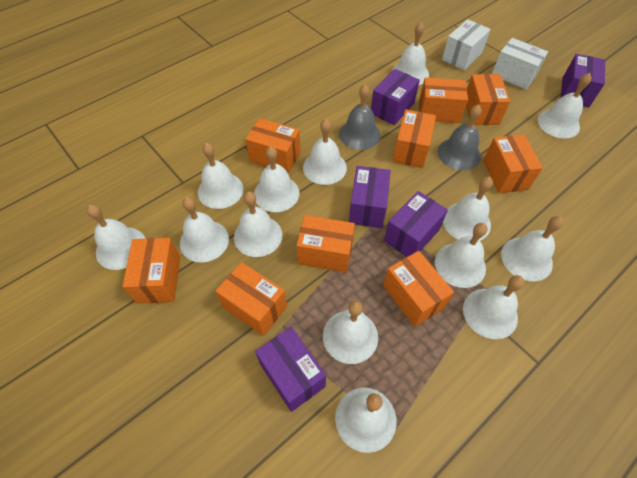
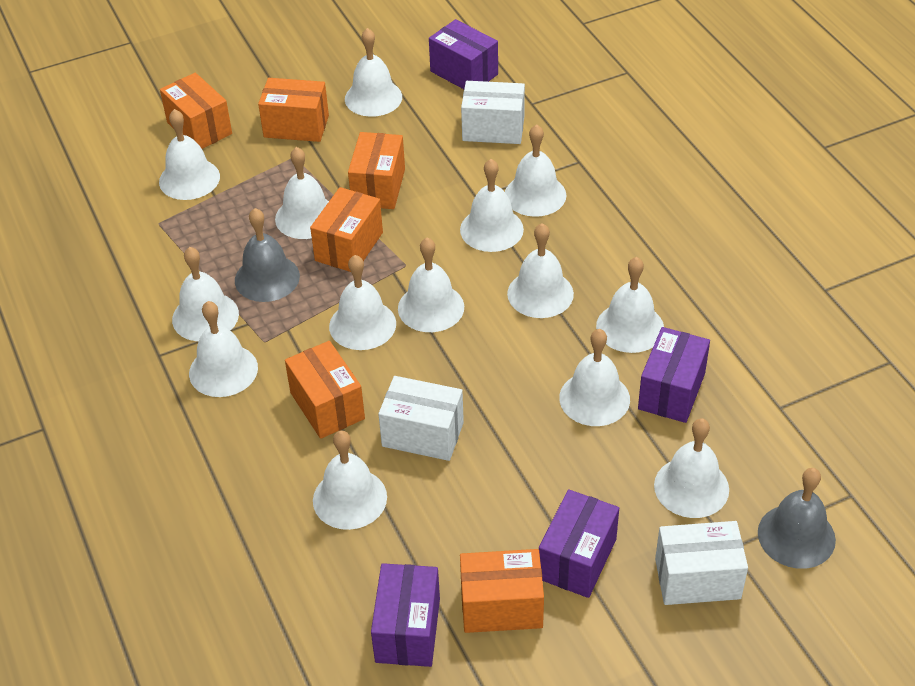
orange box: [122,238,180,304] [215,262,287,336] [245,118,301,173] [296,215,355,273] [383,251,454,327] [393,109,436,168] [419,78,468,123] [466,74,510,125] [483,134,543,193] = 9 -> [160,73,232,149] [258,78,329,142] [285,341,365,439] [310,187,383,272] [348,132,405,209] [460,549,544,633] = 6
purple box: [255,327,326,412] [349,166,391,228] [371,69,420,125] [384,191,448,257] [561,54,605,108] = 5 -> [371,563,440,667] [429,19,498,89] [539,489,619,598] [638,327,710,423] = 4
white box: [442,19,491,70] [492,38,548,89] = 2 -> [378,376,464,461] [461,81,525,144] [655,521,748,605] = 3

